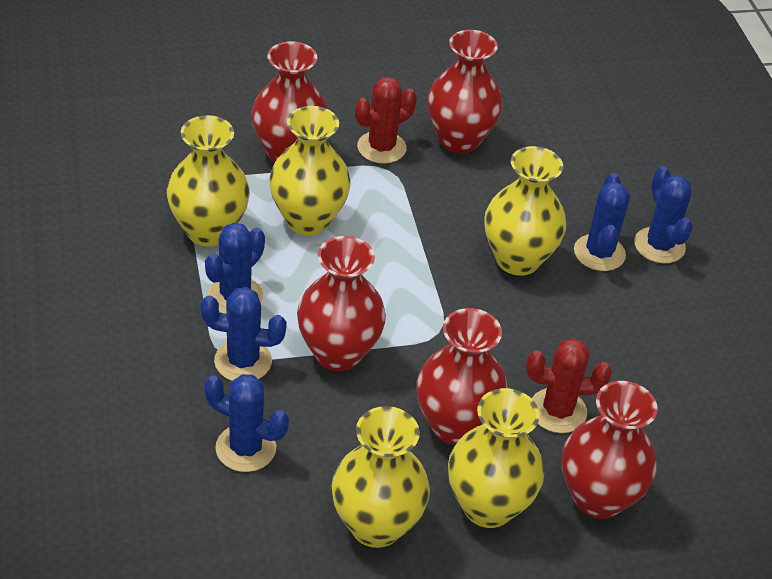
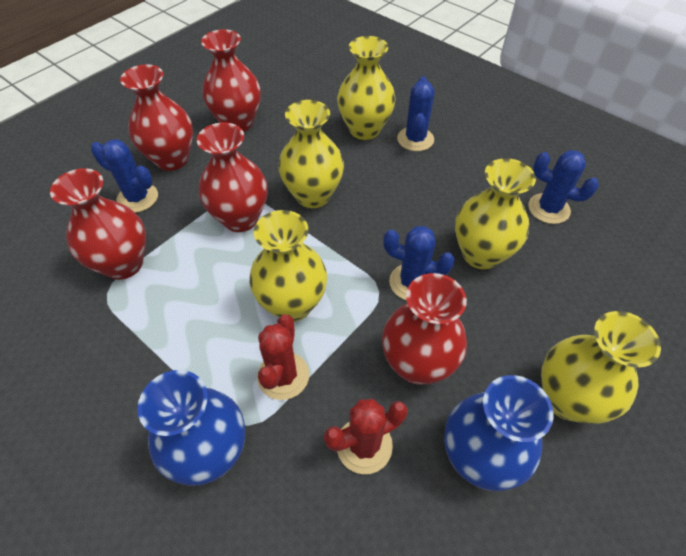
blue cactus: [200,287,287,381] [204,374,289,472] [205,222,265,314] [574,173,630,271] [634,166,693,263] = 5 -> [91,139,158,213] [383,226,455,300] [397,76,435,151] [528,150,599,224] = 4
blue vase: none = 0 -> [137,370,245,486] [444,375,554,491] = 2

